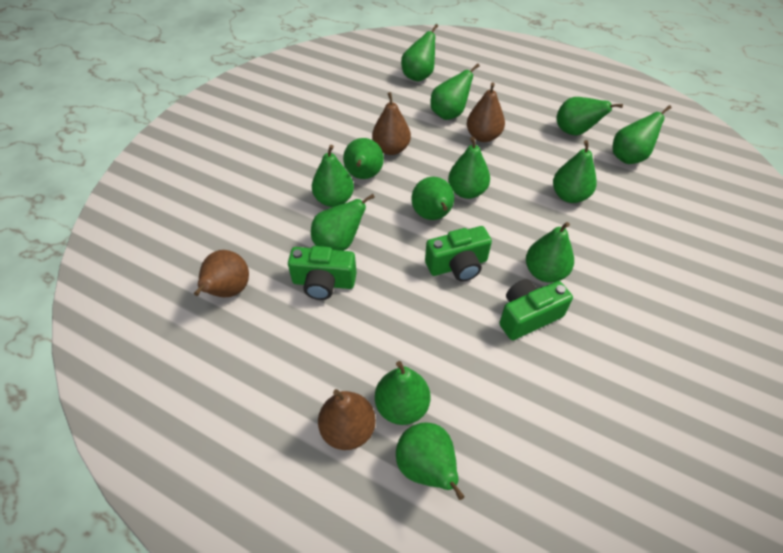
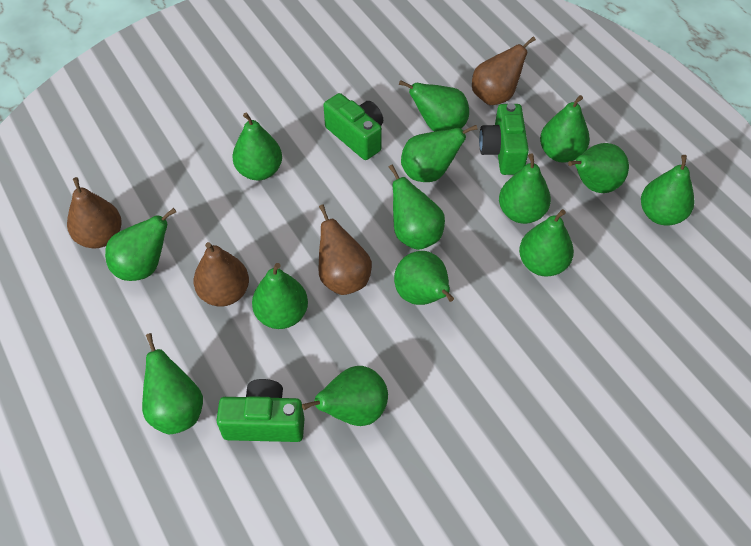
green pear: [311,194,375,251] [312,145,354,207] [343,138,384,179] [375,361,430,425] [396,422,464,500] [401,24,438,81] [412,177,454,220] [431,63,479,120] [448,137,490,199] [526,222,574,283] [553,140,597,203] [557,97,623,135] [612,105,672,164] = 13 -> [105,208,176,281] [142,333,203,434] [232,112,282,181] [252,263,308,329] [302,366,388,426] [389,164,445,250] [394,251,454,305] [399,80,469,132] [401,125,478,182] [499,153,551,224] [519,209,574,277] [540,95,590,163] [568,143,629,193] [641,155,694,226] = 14

